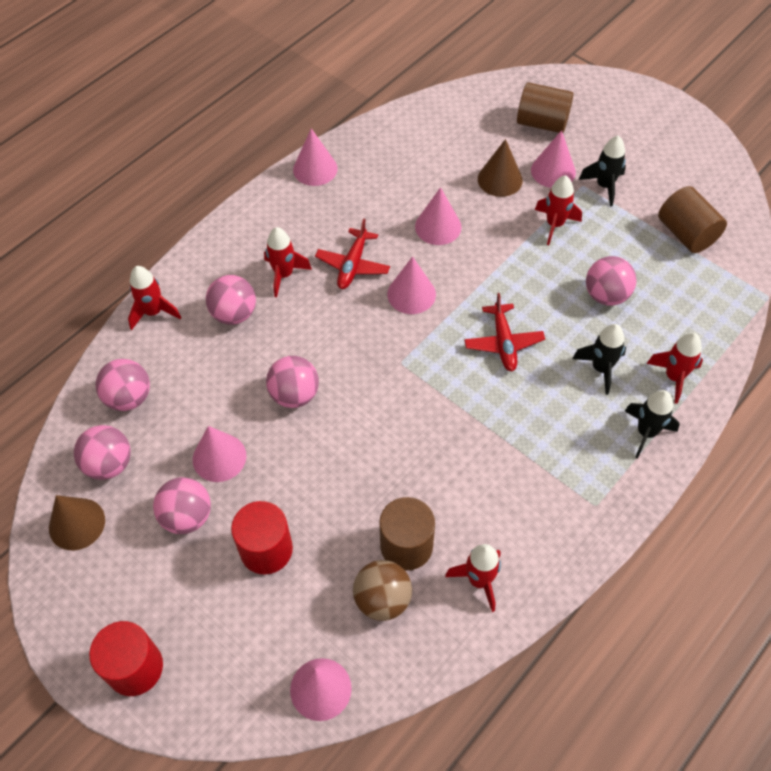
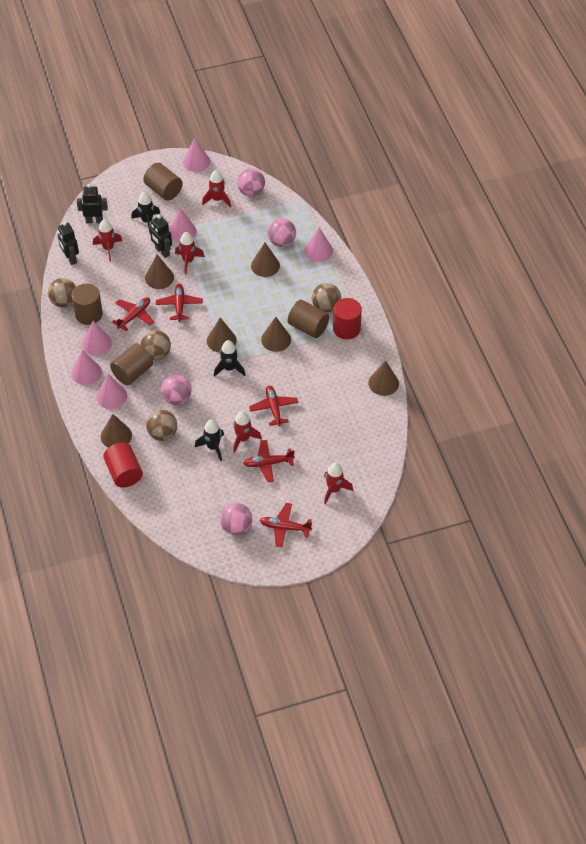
black robot: none = 0 -> [58,222,79,265] [77,184,108,223] [149,215,172,258] = 3
brown ball: [353,560,412,621] = 1 -> [48,278,76,307] [141,330,171,360] [146,410,177,441] [312,283,341,313] = 4
brown cone: [49,495,105,550] [478,139,523,197] = 2 -> [101,414,132,448] [145,255,174,289] [207,318,237,353] [251,243,280,277] [261,317,291,352] [368,360,399,396] = 6
brown cylinder: [379,497,435,571] [517,82,574,133] [658,186,727,253] = 3 -> [72,284,103,325] [110,344,153,385] [143,163,183,201] [288,300,329,338] = 4
pink ball: [74,425,131,480] [96,359,150,411] [153,477,211,534] [206,275,256,325] [266,356,319,408] [586,256,637,306] = 6 -> [161,374,192,405] [220,503,252,535] [237,168,265,197] [268,218,296,247] = 4
red plane: [315,219,390,289] [464,293,545,371] = 2 -> [112,297,154,331] [156,284,203,322] [243,440,295,482] [249,385,298,426] [260,503,312,548] = 5

